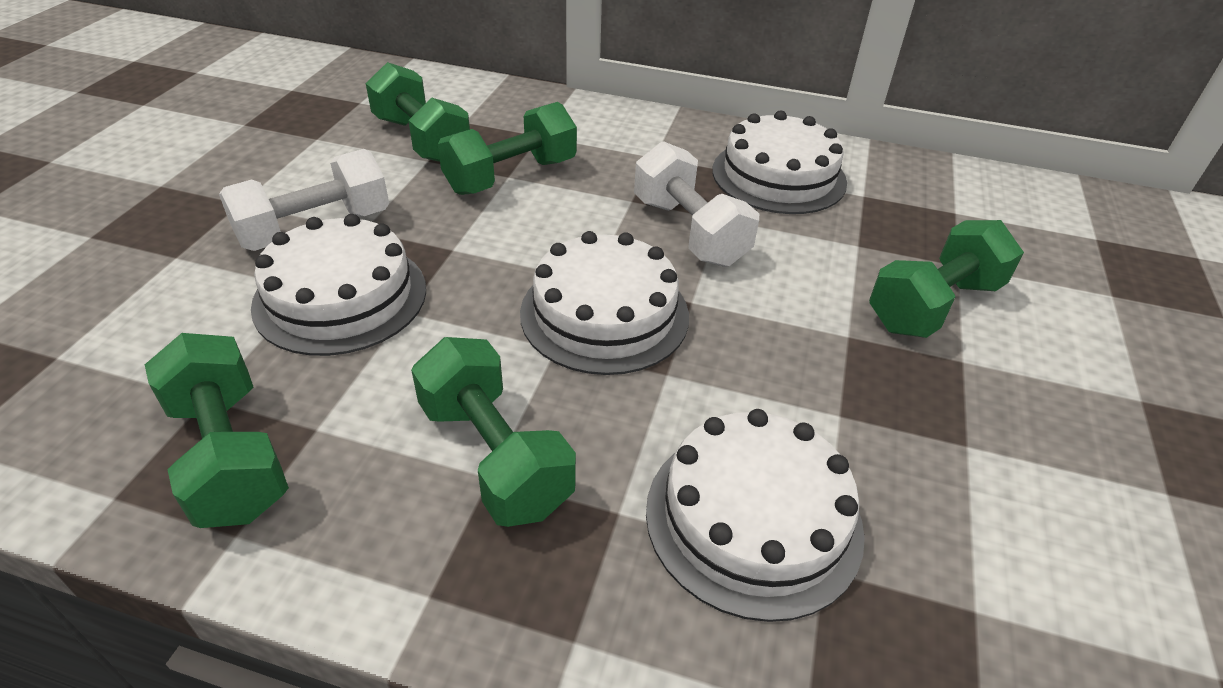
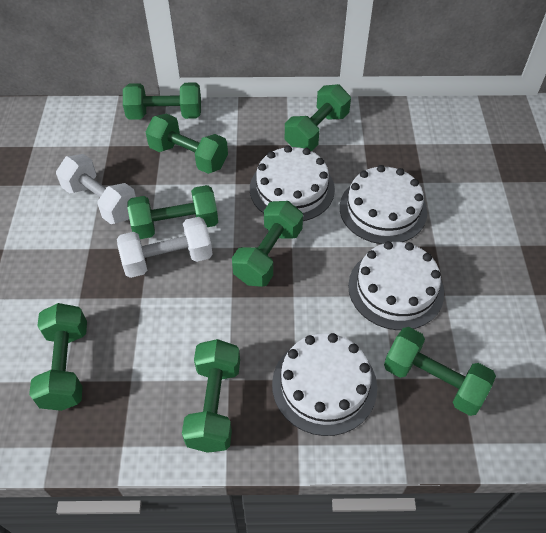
green dumbbell: [145,333,289,528] [366,62,470,162] [411,337,576,527] [438,102,577,195] [869,220,1024,338] = 5 -> [29,303,87,411] [123,83,201,120] [127,185,218,239] [146,114,228,174] [182,339,240,453] [232,201,303,287] [285,84,351,151] [384,327,496,416] = 8

